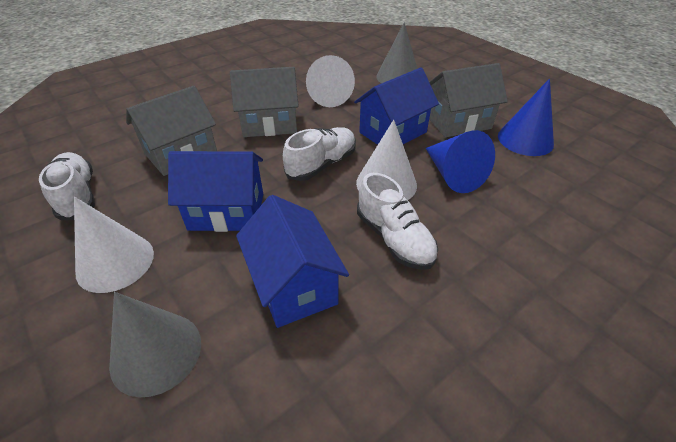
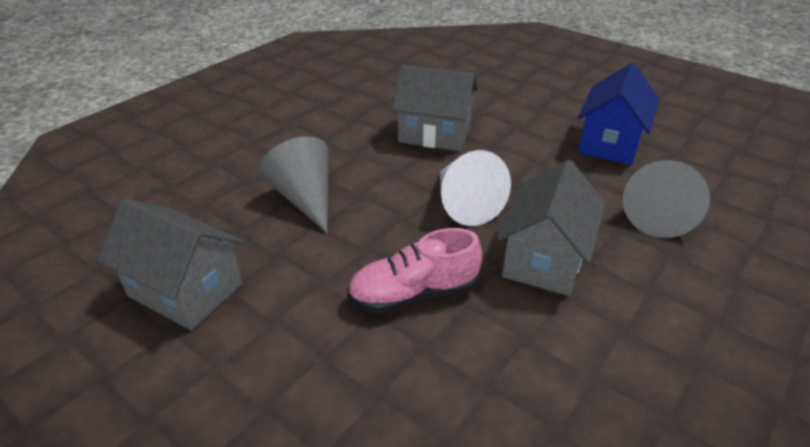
blue cone: [426,130,495,193] [498,78,554,156] = 2 -> none = 0
blue house: [168,151,263,232] [236,195,349,328] [354,67,439,145] = 3 -> [578,63,659,165] = 1
pink shoe: none = 0 -> [347,228,482,313] = 1
white cone: [74,197,154,293] [306,55,355,107] [356,120,417,200] = 3 -> [440,150,511,226] = 1
white shoe: [39,152,95,220] [283,127,356,181] [357,173,438,270] = 3 -> none = 0

